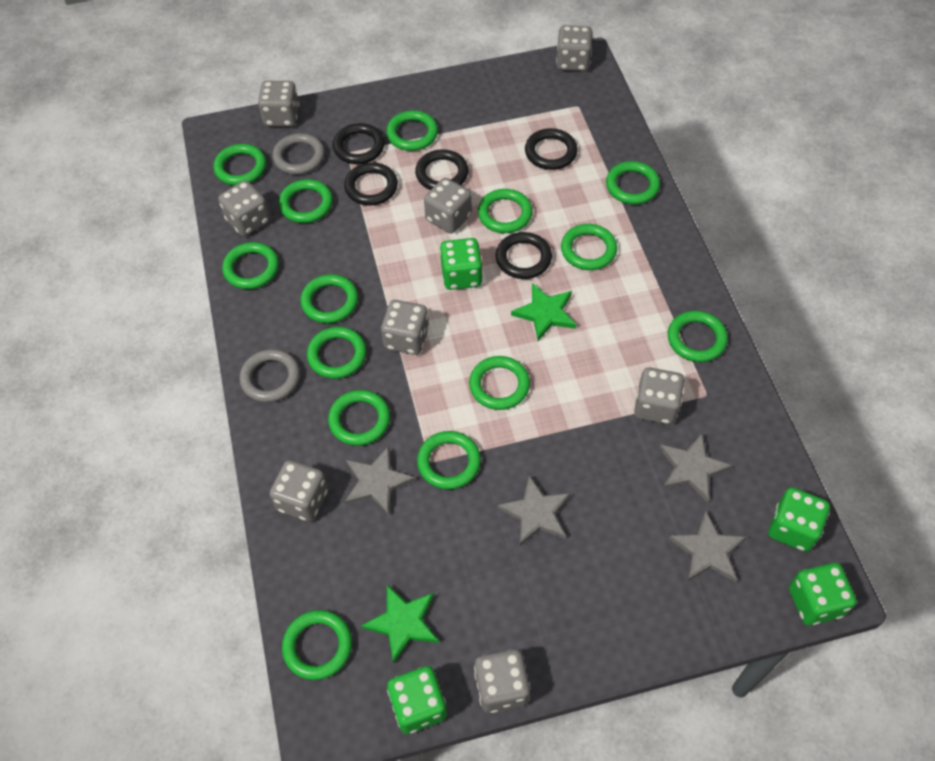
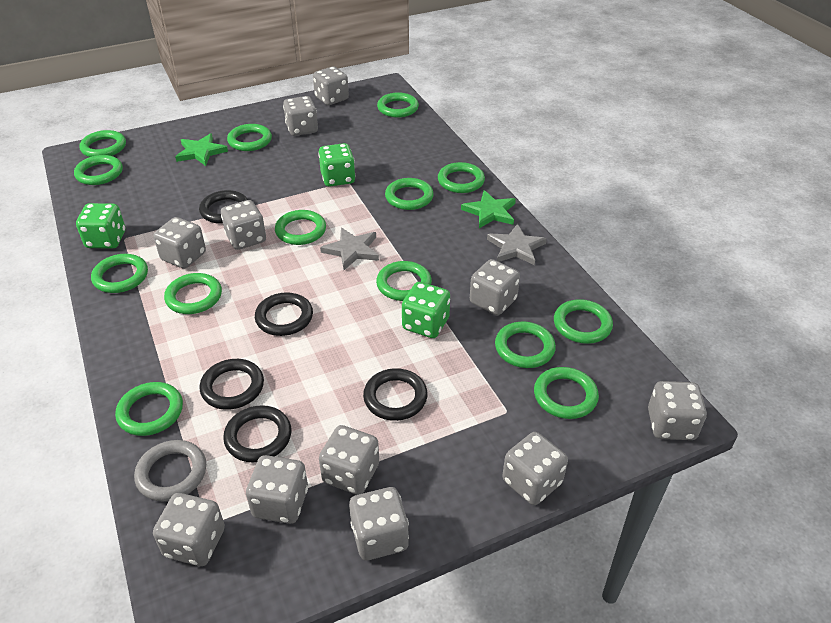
green dice: [387,666,447,734] [440,238,483,290] [769,487,830,552] [789,563,857,625] = 4 -> [76,203,125,249] [318,143,355,187] [402,282,450,338] = 3
grey dice: [218,180,270,236] [258,81,299,127] [270,460,328,522] [381,300,429,355] [424,178,472,234] [474,649,531,713] [556,25,593,71] [634,367,684,425] = 8 -> [153,217,206,269] [153,493,225,566] [221,200,266,250] [246,455,308,524] [283,96,318,136] [313,66,349,105] [319,425,379,495] [349,487,409,560] [470,259,520,315] [502,432,568,505] [648,381,707,440] = 11
grey ring: [239,349,300,403] [272,133,325,175] = 2 -> [134,440,206,501] = 1
grey star: [345,446,416,515] [498,475,571,546] [660,433,732,502] [669,511,747,582] = 4 -> [320,228,379,270] [487,224,547,265] = 2

